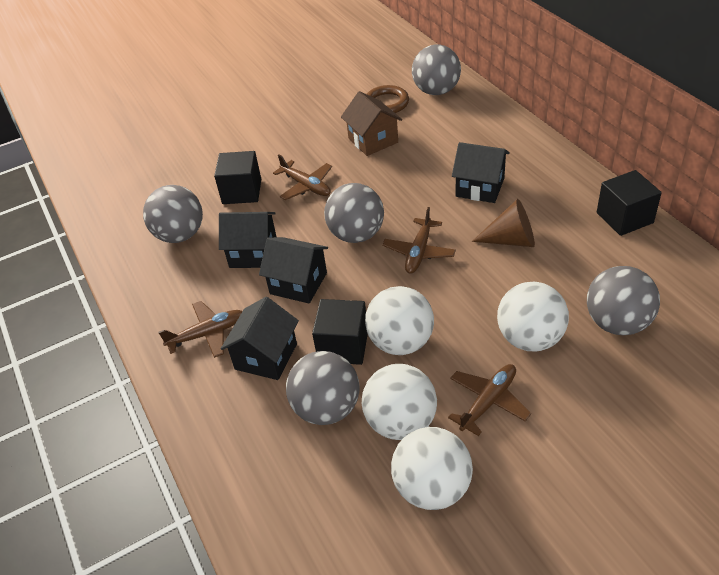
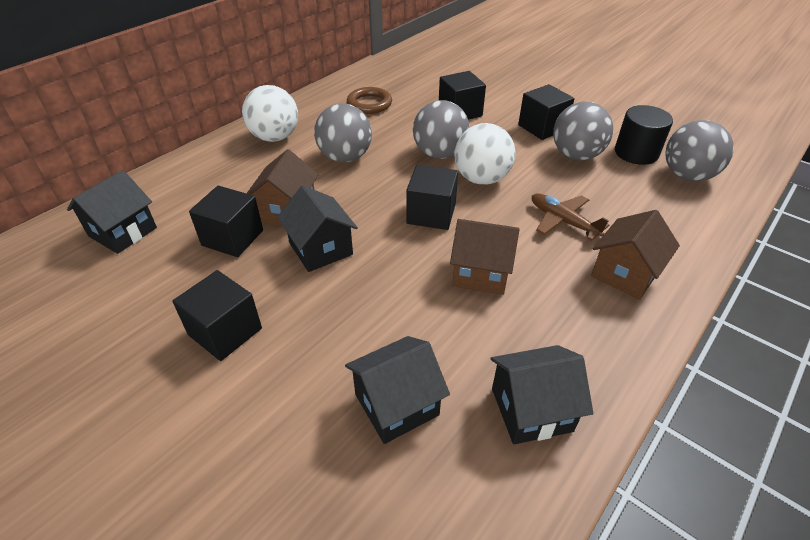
black cube: [214,151,261,204] [312,299,368,365] [597,170,662,236] = 3 -> [172,270,262,361] [189,186,263,257] [406,165,458,230] [439,71,486,120] [518,84,575,140] = 5
black cylinder: none = 0 -> [615,105,673,165] = 1
brown cone: [472,199,535,247] = 1 -> none = 0
brown house: [341,91,402,156] = 1 -> [246,149,319,226] [450,219,519,295] [591,210,680,300] = 3
brown plane: [158,301,243,358] [273,154,332,200] [382,207,456,274] [448,364,531,436] = 4 -> [532,193,609,241] = 1
grey ball: [143,185,203,243] [286,351,360,425] [324,183,384,243] [412,45,461,95] [587,266,660,335] = 5 -> [314,103,372,162] [413,100,470,159] [553,101,613,160] [665,120,734,181] = 4
white ball: [362,364,437,440] [365,286,434,355] [391,427,473,510] [497,282,569,351] = 4 -> [242,85,298,142] [454,123,515,185] = 2

